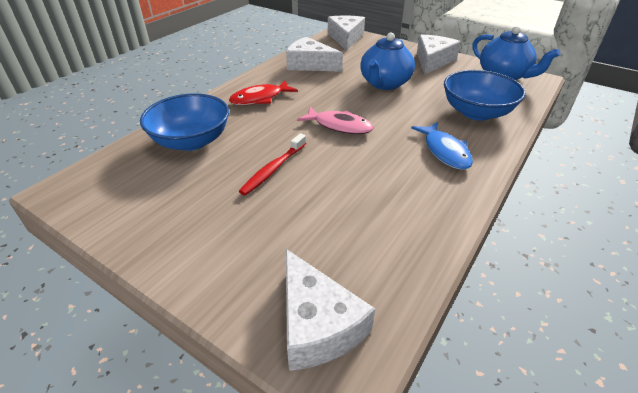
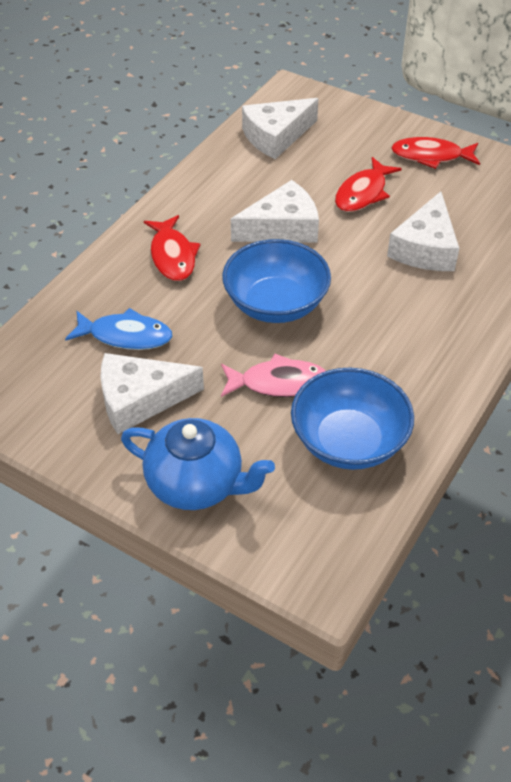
blue teapot: [360,33,415,90] [473,26,561,80] = 2 -> [121,418,275,510] = 1
red fish: [229,80,298,105] = 1 -> [144,215,201,281] [335,157,402,212] [391,137,480,169] = 3
red toothbrush: [239,133,306,196] = 1 -> none = 0

